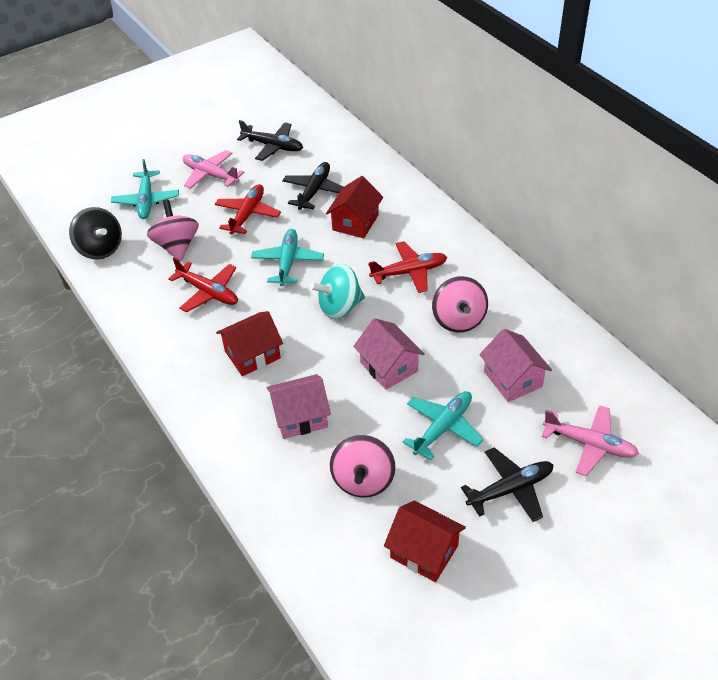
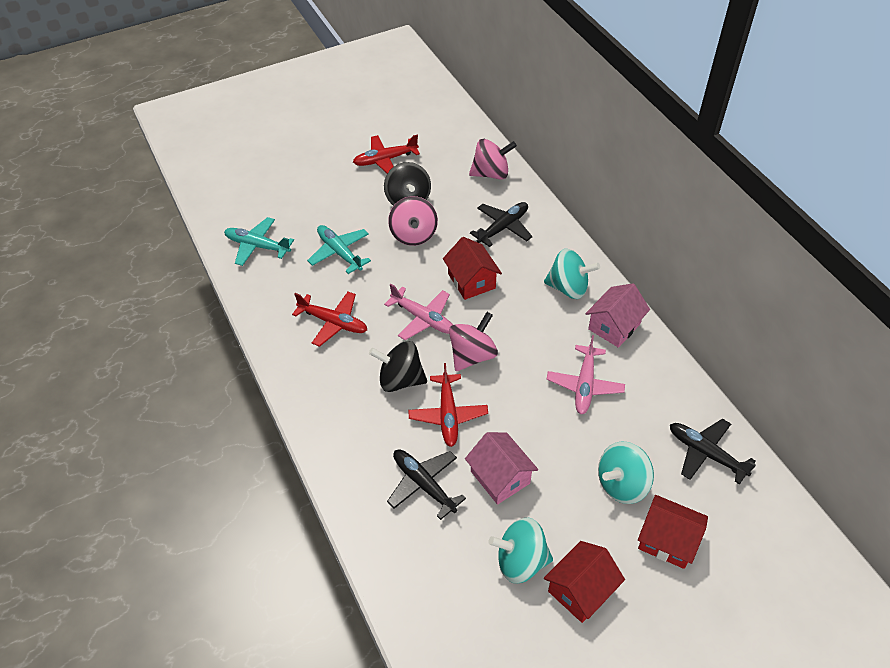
black spinning top: [69,207,122,259] = 1 -> [369,341,427,392] [384,162,431,206] = 2
pink house: [267,374,331,439] [353,318,425,390] [479,329,552,402] = 3 -> [465,432,538,505] [586,283,650,348] = 2
turquoise plane: [111,159,179,219] [251,229,324,286] [403,391,484,460] = 3 -> [224,217,294,266] [307,225,371,274] = 2
turquoise spinning top: [310,264,365,319] = 1 -> [488,518,553,583] [544,249,600,299] [598,442,654,504] = 3

